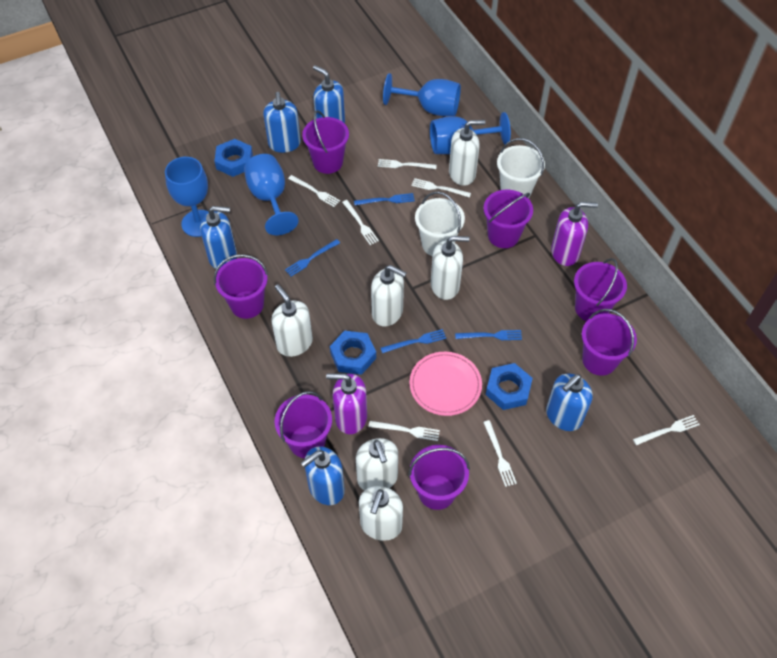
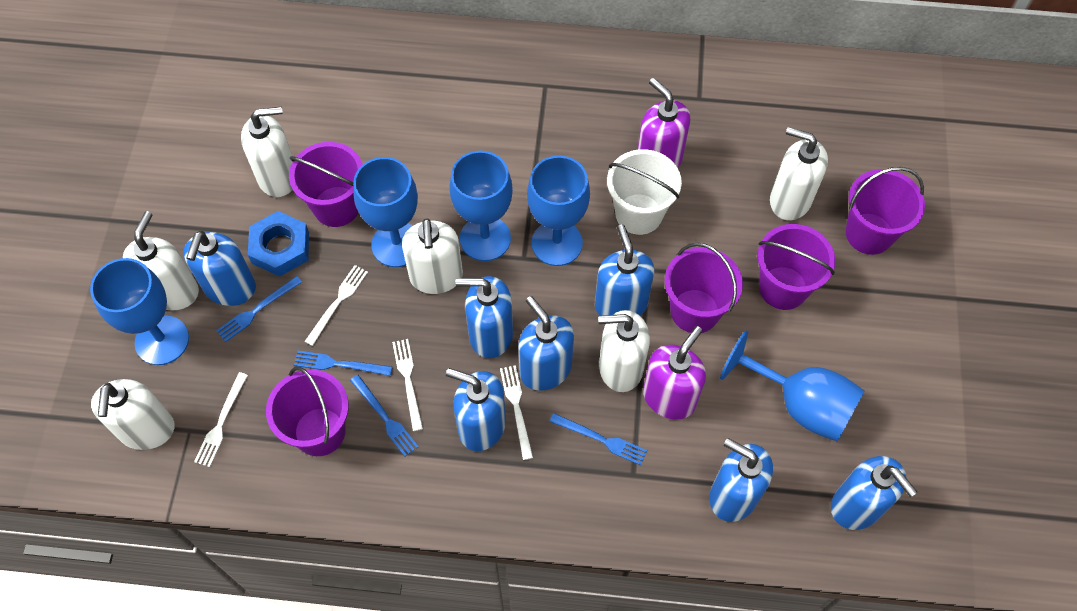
blue goblet: [165,157,209,237] [244,154,299,235] [383,73,461,116] [430,112,511,154] = 4 -> [90,258,189,365] [353,157,418,267] [449,151,513,261] [527,156,590,266] [720,330,865,441] = 5
blue nut: [214,139,253,177] [330,331,376,375] [486,363,533,410] = 3 -> [248,211,309,277] = 1
blue soap dispenser: [200,206,237,269] [263,92,301,153] [301,446,345,505] [313,65,345,123] [546,374,593,431] = 5 -> [184,231,256,306] [446,368,506,451] [456,276,513,358] [518,296,574,391] [595,224,655,316] [709,438,773,522] [831,456,917,530] = 7
pink plate: [409,352,482,416] = 1 -> none = 0
purple bucket: [214,254,268,319] [275,391,332,458] [302,110,349,174] [408,445,470,510] [484,190,533,248] [574,258,627,321] [582,309,637,376] = 7 -> [266,366,349,456] [289,142,363,227] [665,242,743,333] [758,224,836,310] [846,167,925,255] = 5
white bucket: [415,191,465,256] [497,138,545,199] = 2 -> [607,149,682,235] = 1
white fork: [288,175,340,207] [342,200,379,245] [369,421,440,441] [378,159,437,169] [412,178,471,198] [483,420,517,487] [633,415,700,445] = 7 -> [194,372,248,467] [305,265,368,346] [392,339,423,431] [500,365,533,460] = 4

